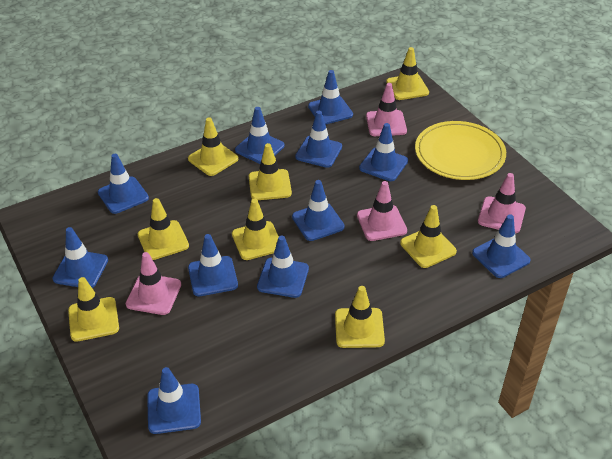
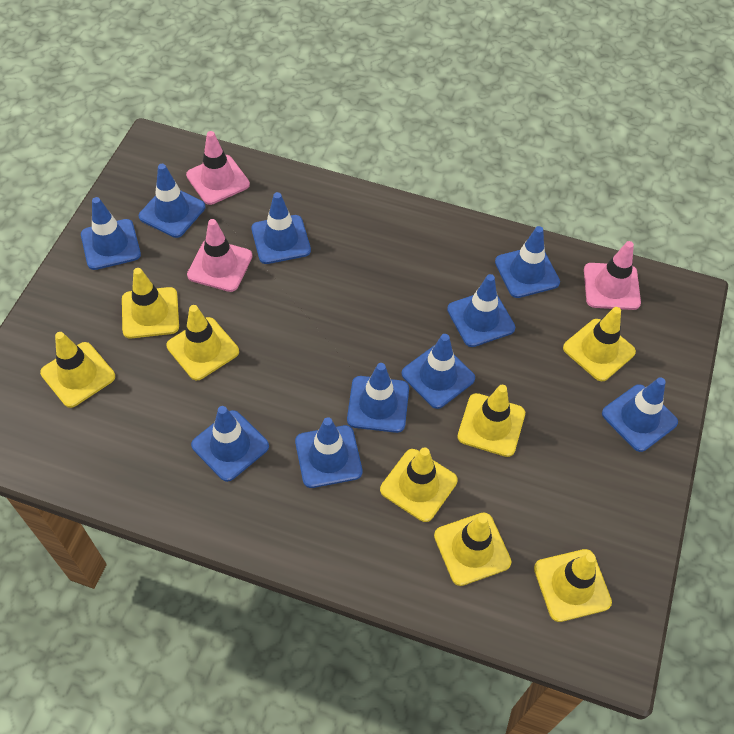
blue traffic cone: [52,227,108,288] [98,154,149,214] [147,367,201,434] [188,234,238,296] [235,107,285,164] [257,235,309,298] [292,180,345,241] [295,111,342,168] [308,70,353,125] [359,123,408,181] [472,214,531,278] = 11 -> [81,197,141,270] [139,164,205,238] [191,406,269,482] [251,192,311,264] [295,417,363,488] [347,363,409,433] [401,334,475,409] [447,274,515,347] [495,226,560,298] [602,377,678,452] = 10
pink traffic cone: [126,252,181,315] [357,181,407,241] [366,83,407,136] [478,173,526,233] = 4 -> [186,131,250,205] [187,219,252,292] [584,241,641,310] = 3
yellow plate: [415,121,506,180] = 1 -> none = 0

